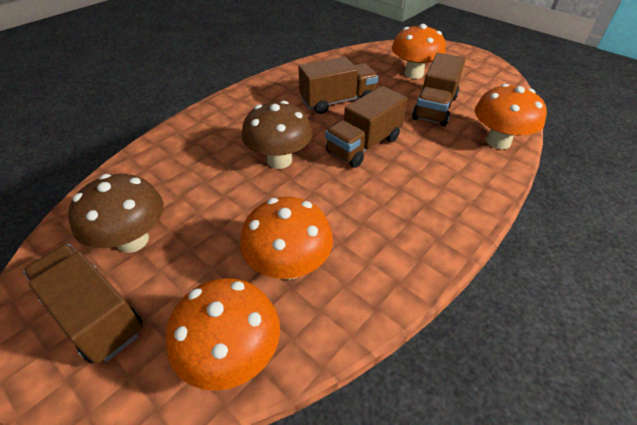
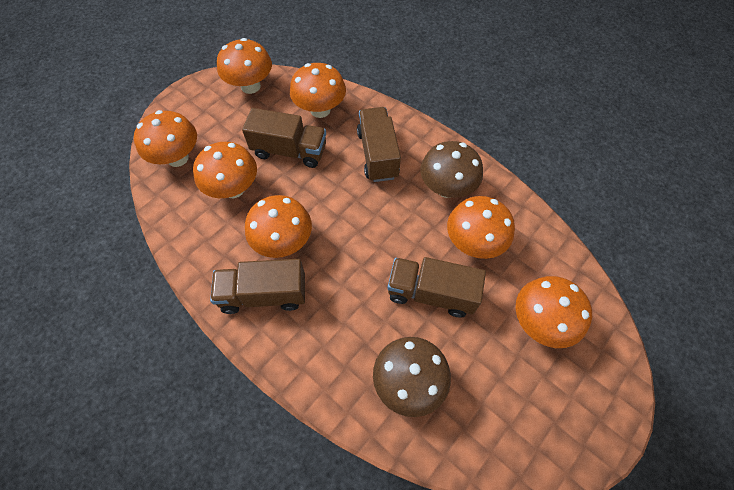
orange mushroom: [166,278,280,391] [240,197,333,280] [392,24,446,79] [475,84,547,149] = 4 -> [134,110,197,167] [193,142,257,198] [217,38,272,94] [245,195,312,258] [290,63,346,118] [447,196,515,259] [516,276,592,348] = 7

